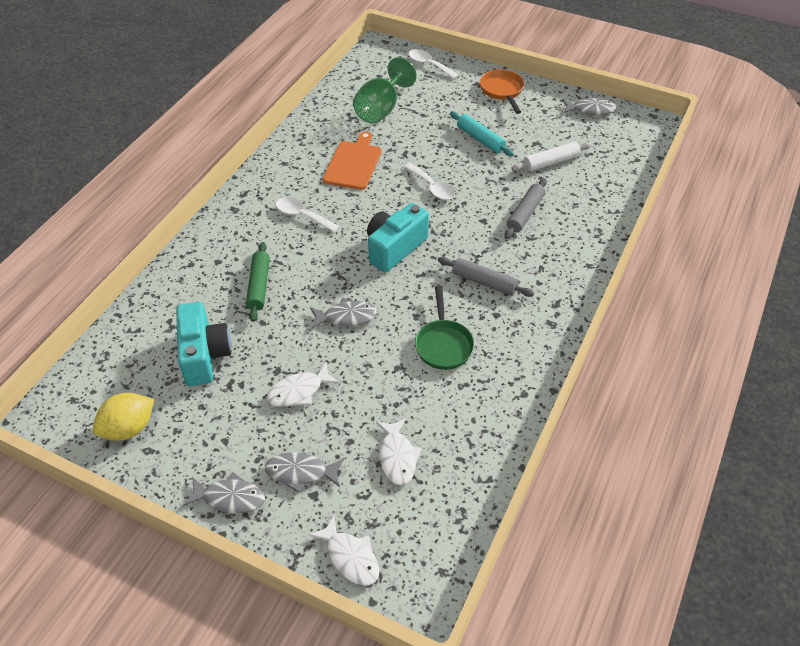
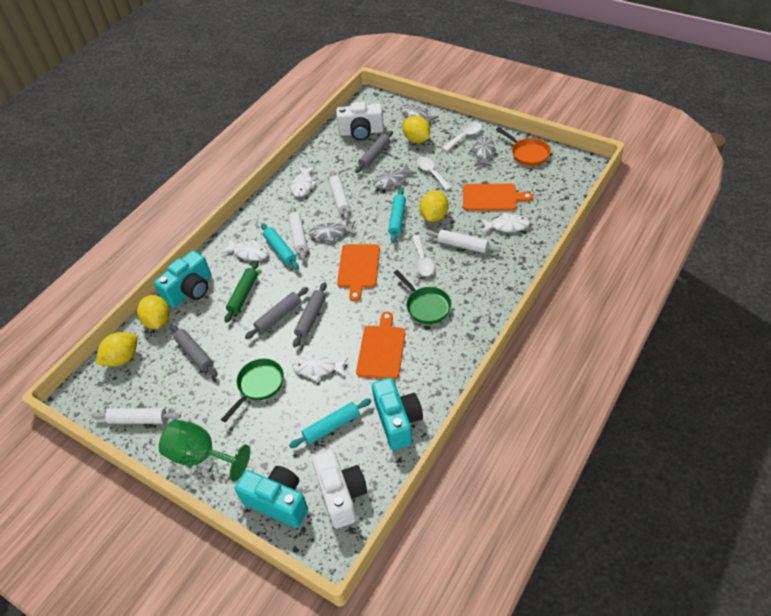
green pan: [415,286,475,370] = 1 -> [221,359,284,422] [394,270,451,324] = 2
grey rolling pin: [438,257,534,297] [505,178,547,239] = 2 -> [170,324,217,377] [245,287,308,339] [293,282,327,348] [355,131,393,173] = 4
orange cutting board: [323,132,382,190] = 1 -> [337,244,380,302] [356,312,405,379] [463,184,533,211] = 3
turquoise camera: [176,302,232,386] [367,203,429,272] = 2 -> [154,251,211,308] [235,466,308,528] [372,378,423,450] = 3
turquoise rolling pin: [450,111,514,157] = 1 -> [261,223,299,270] [289,399,371,448] [388,188,406,243] = 3
white camera: none = 0 -> [312,450,367,529] [336,102,384,141] = 2
white fish: [267,363,340,407] [308,515,380,586] [376,418,422,485] = 3 -> [221,240,269,261] [291,167,317,197] [292,355,348,382] [480,213,530,234] = 4
white rolling pin: [512,142,592,172] = 1 -> [92,408,181,424] [288,206,308,260] [329,171,350,220] [426,229,501,253] = 4
yellow lemon: [92,393,155,441] = 1 -> [96,332,137,367] [137,295,170,329] [403,116,430,143] [420,190,448,222] = 4

